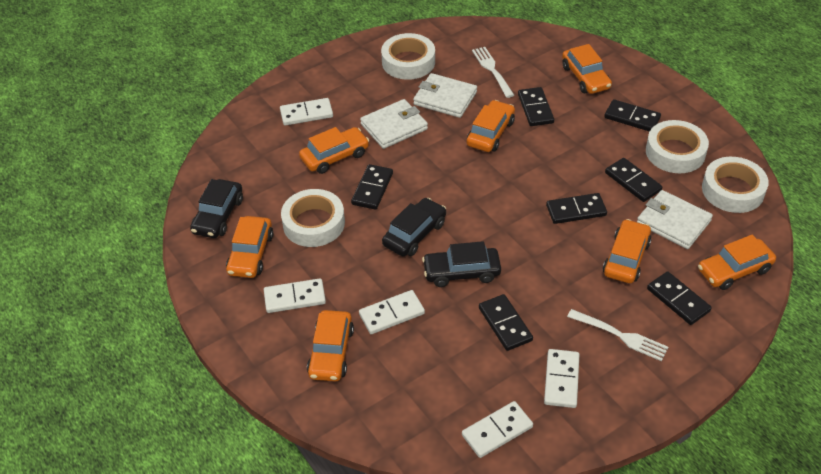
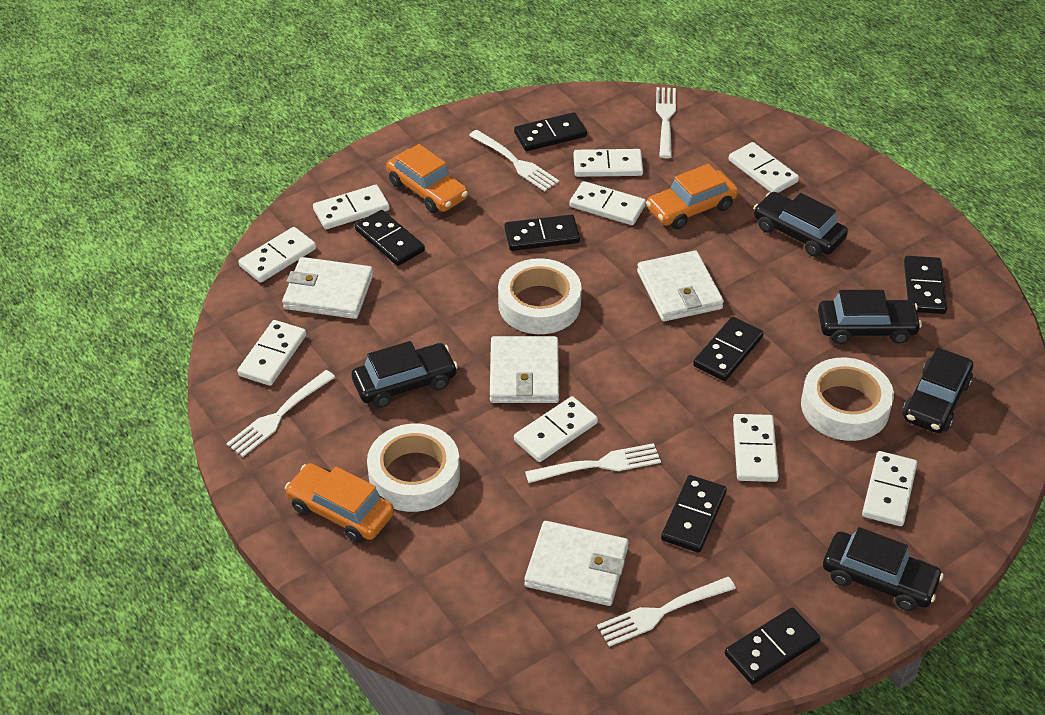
black car: [190,179,243,238] [382,198,446,256] [422,241,501,287] = 3 -> [352,341,458,408] [753,192,848,257] [818,290,922,344] [823,527,944,611] [903,348,973,433] = 5
orange car: [226,216,273,278] [299,127,369,174] [307,310,354,382] [466,100,515,152] [562,44,612,94] [603,219,652,283] [698,235,776,290] = 7 -> [285,463,394,543] [386,144,468,213] [646,164,738,229] = 3
white domino: [264,278,326,313] [280,98,333,126] [359,290,425,334] [462,401,533,458] [544,349,580,408] = 5 -> [237,320,306,386] [238,227,316,283] [313,185,390,229] [514,396,598,462] [570,181,646,225] [573,149,643,177] [729,142,799,193] [733,414,779,482] [862,451,917,526] = 9
white fork: [472,47,514,98] [567,309,668,361] = 2 -> [226,370,335,457] [469,130,559,191] [525,443,661,483] [597,577,736,647] [656,87,676,158] = 5
white tape: [281,189,345,247] [381,33,435,80] [646,120,709,173] [702,157,769,213] = 4 -> [367,424,460,512] [498,258,582,334] [801,357,894,441] = 3
white wallet: [360,99,428,149] [413,73,477,118] [637,190,713,249] = 3 -> [282,257,373,319] [490,336,559,403] [524,521,629,606] [637,250,724,322] = 4

